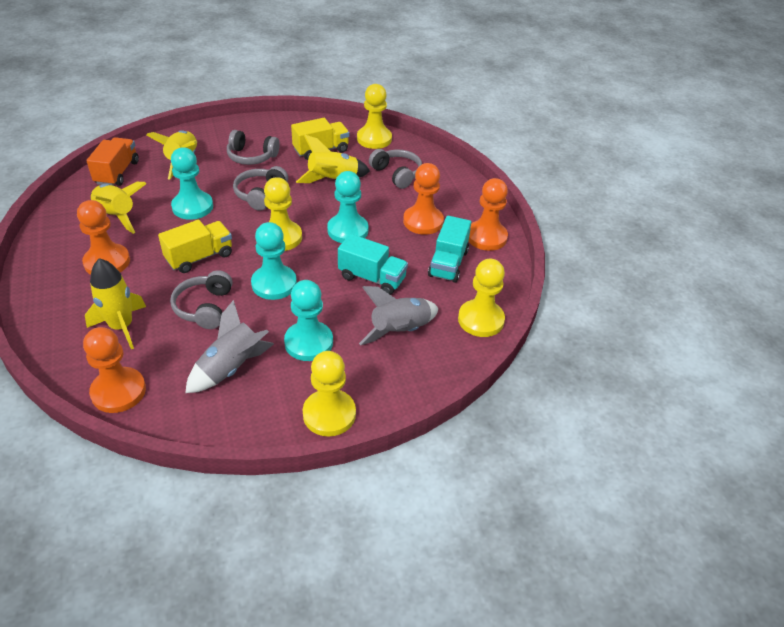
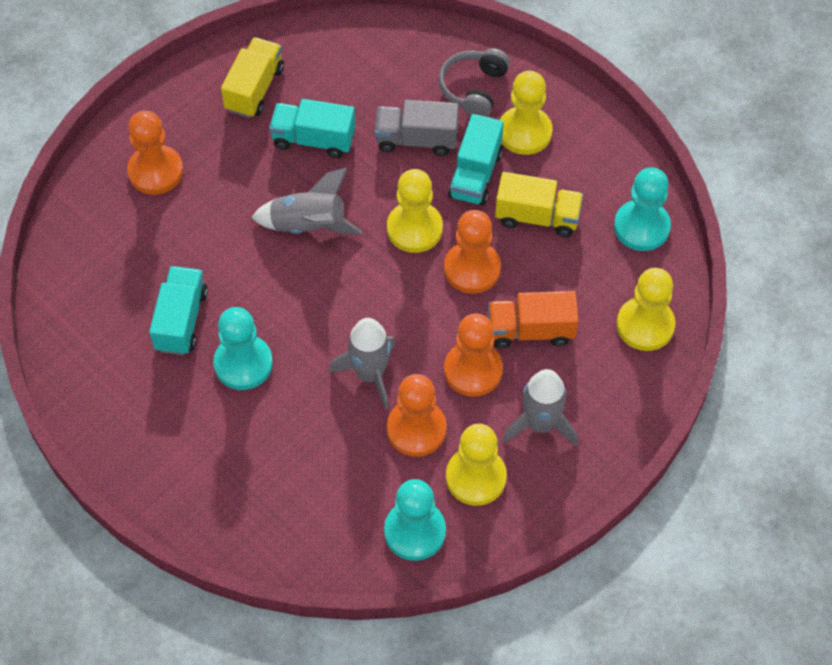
grey headphones: [170,270,233,329] [227,130,280,165] [233,166,288,211] [369,149,422,189] = 4 -> [439,48,510,117] = 1
grey rocket: [185,300,274,393] [359,286,438,345] = 2 -> [251,168,363,234] [329,318,396,409] [503,369,578,446] = 3
grey truck: none = 0 -> [375,100,459,156] = 1
turquoise pawn: [171,147,213,220] [251,222,297,300] [284,280,333,361] [327,171,369,243] = 4 -> [213,307,273,390] [384,479,446,561] [614,167,671,251] = 3
turquoise truck: [338,234,408,295] [428,216,471,283] = 2 -> [149,266,208,355] [269,99,355,158] [448,114,504,206] = 3
yellow rocket: [85,258,146,349] [91,182,147,234] [146,130,197,180] [296,134,370,183] = 4 -> none = 0

